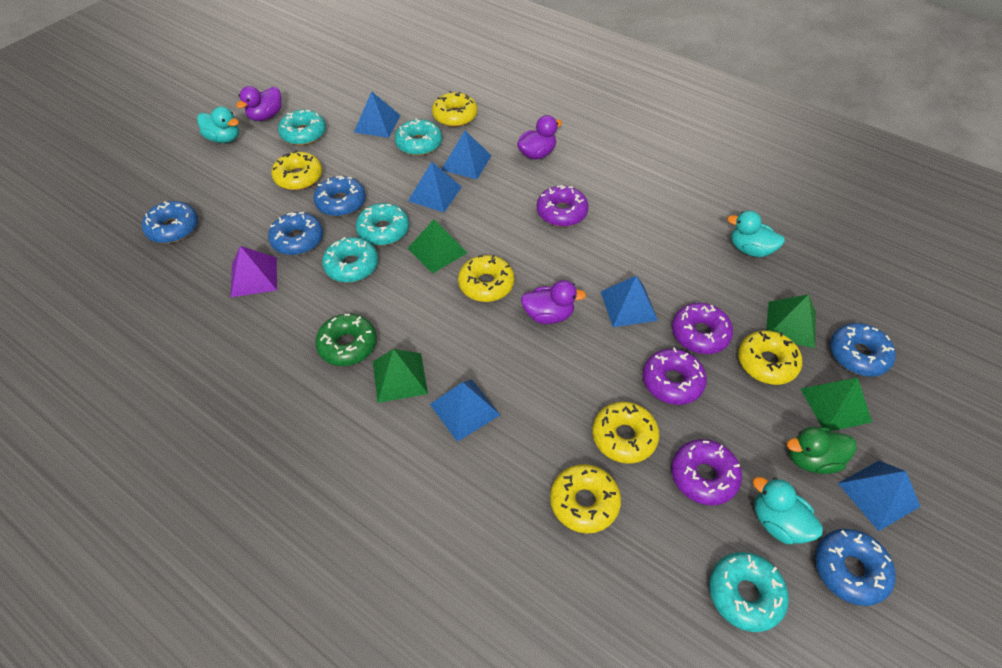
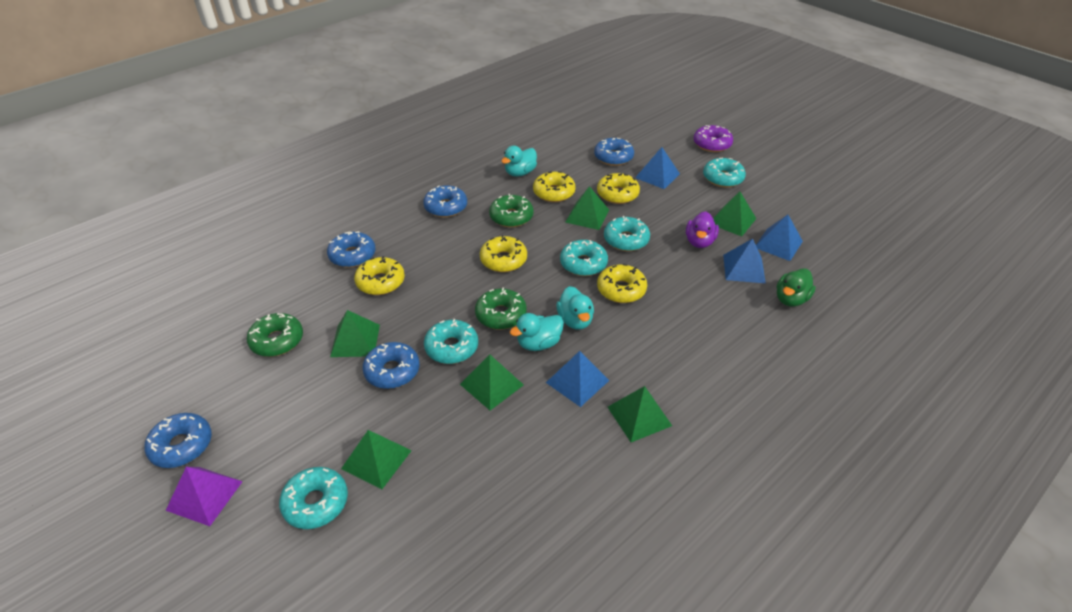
blue pyramid: [354,91,400,138] [408,162,462,212] [430,380,500,442] [441,131,492,180] [601,275,658,327] [838,461,920,531] = 6 -> [546,351,610,407] [635,147,680,189] [723,238,766,284] [756,215,803,261] = 4
green donut: [315,314,377,366] = 1 -> [247,313,303,357] [475,288,527,330] [489,194,533,227] = 3
green pyramid: [373,349,428,403] [407,219,467,274] [766,294,816,348] [801,378,872,431] = 4 -> [330,310,380,357] [341,430,412,489] [460,354,524,410] [565,186,609,230] [608,386,672,442] [713,192,756,237] = 6
purple donut: [537,185,589,227] [643,348,707,405] [671,439,742,506] [672,303,733,354] = 4 -> [694,125,733,152] = 1
purple duck: [236,86,281,121] [517,115,562,160] [521,280,586,324] = 3 -> [686,212,719,248] = 1
yellow donut: [271,151,322,190] [432,91,478,127] [458,255,514,302] [550,464,621,533] [592,402,660,464] [738,330,802,385] = 6 -> [354,256,405,295] [480,235,527,272] [533,171,576,202] [597,173,640,204] [597,264,647,303] = 5

